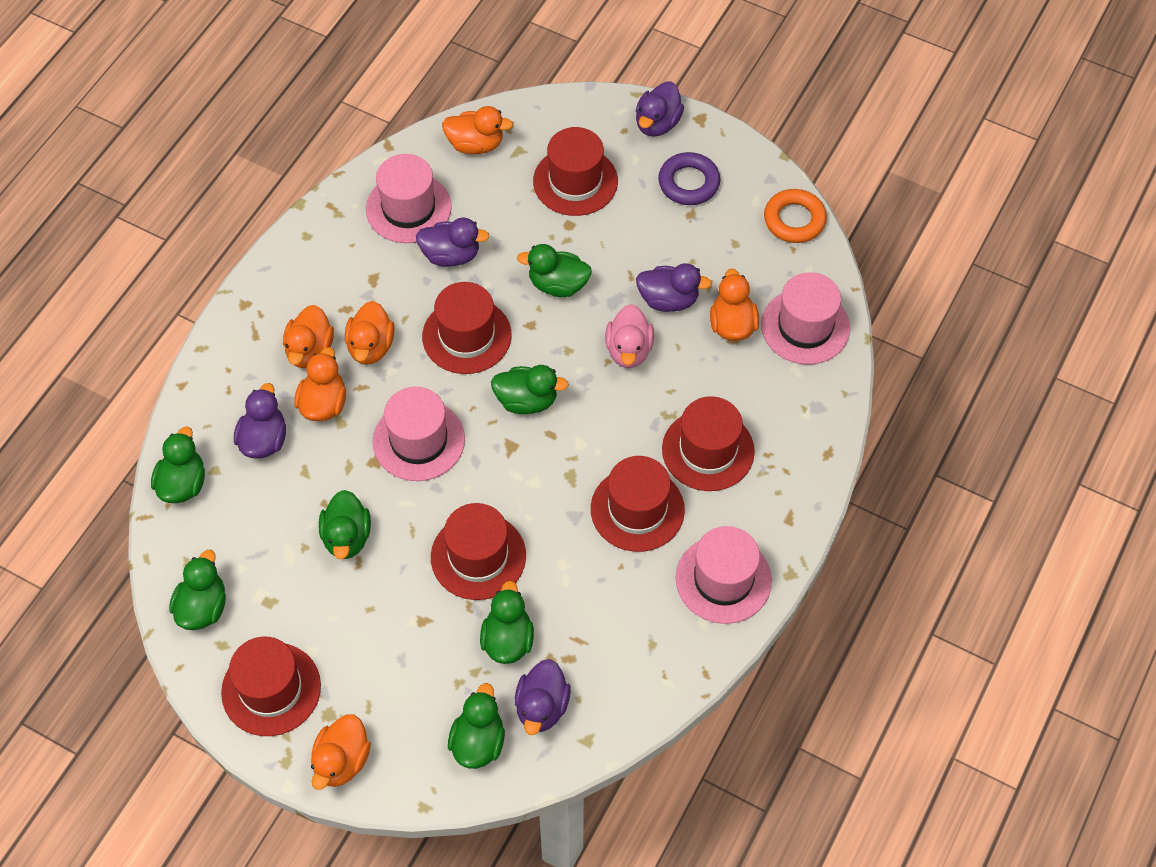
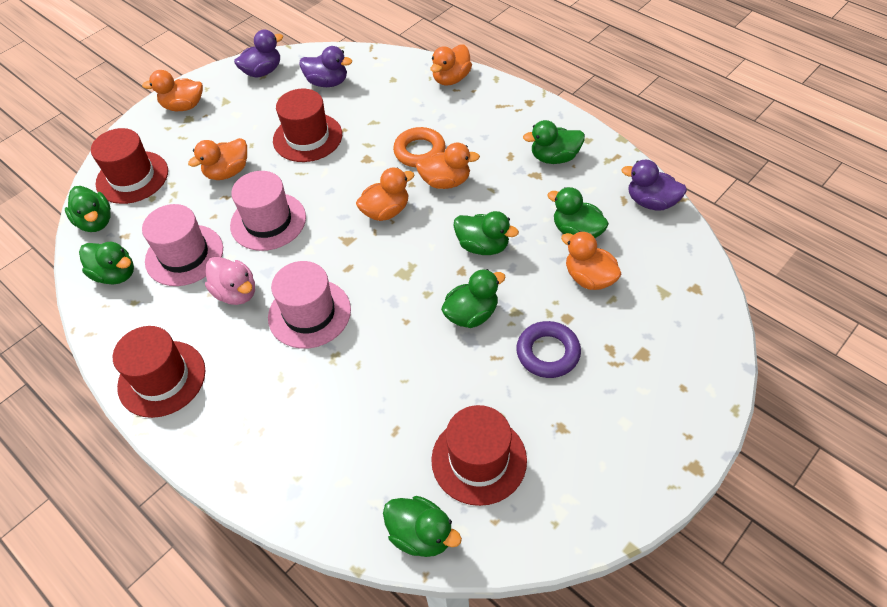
pink hat: [366,154,452,243] [373,387,465,481] [676,526,772,624] [761,272,850,365] = 4 -> [142,204,223,286] [230,171,306,251] [268,261,351,349] = 3
purple duck: [234,383,286,458] [416,218,490,267] [515,659,571,735] [636,81,684,137] [636,263,712,312] = 5 -> [234,30,283,78] [300,46,352,87] [621,160,687,211] = 3
red hat: [221,637,321,736] [422,282,512,374] [431,503,526,600] [533,127,618,216] [591,456,685,552] [662,396,755,491] = 6 -> [91,128,168,204] [113,326,206,418] [273,89,342,162] [431,405,527,506] = 4

